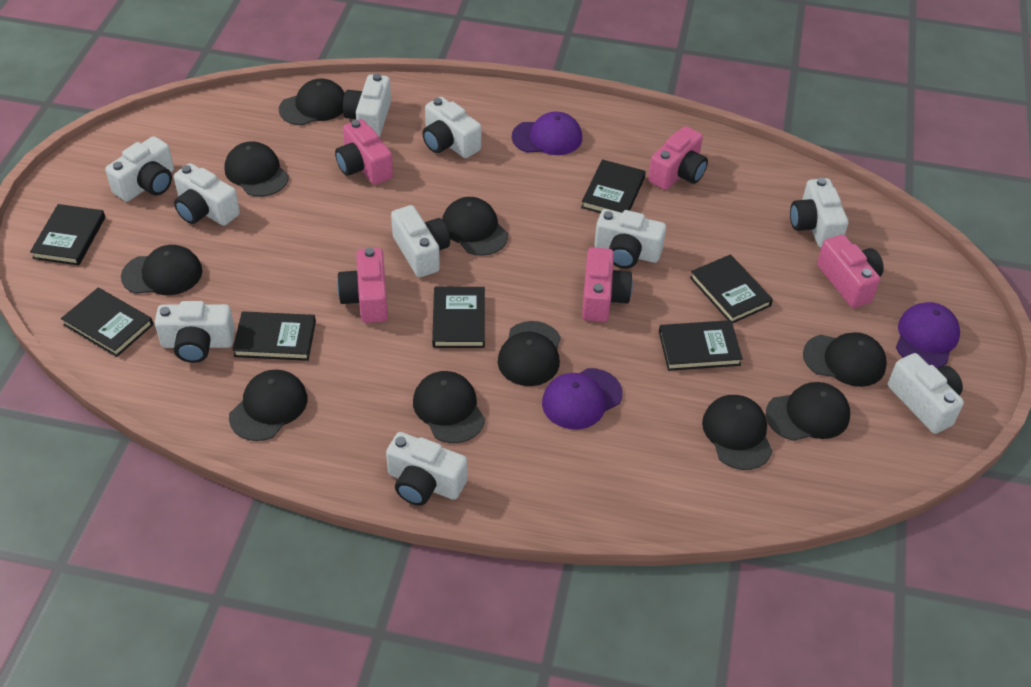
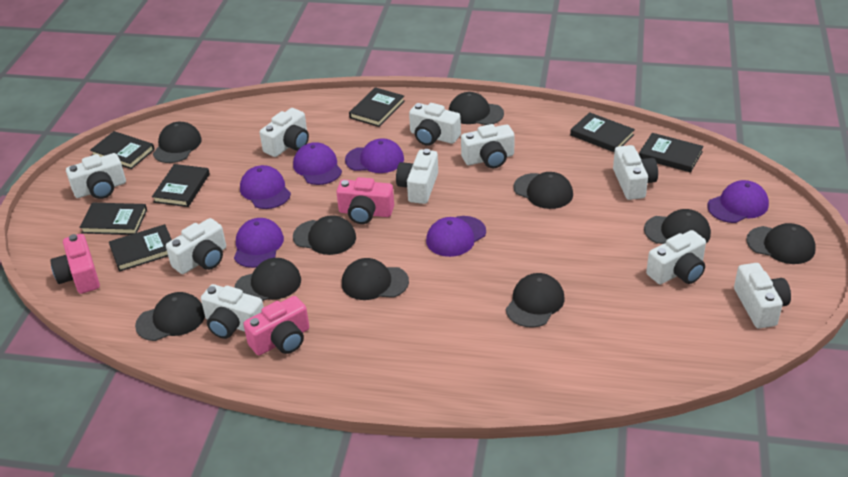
pink camera: [335,119,393,185] [337,248,388,323] [582,247,633,322] [648,126,708,190] [817,235,884,308] = 5 -> [50,234,100,294] [243,296,309,355] [336,177,394,224] = 3
purple cap: [512,112,582,155] [542,368,622,430] [896,302,960,368] = 3 -> [234,218,284,268] [240,165,291,209] [293,142,342,185] [345,138,404,173] [426,216,486,257] [707,180,769,223] = 6

